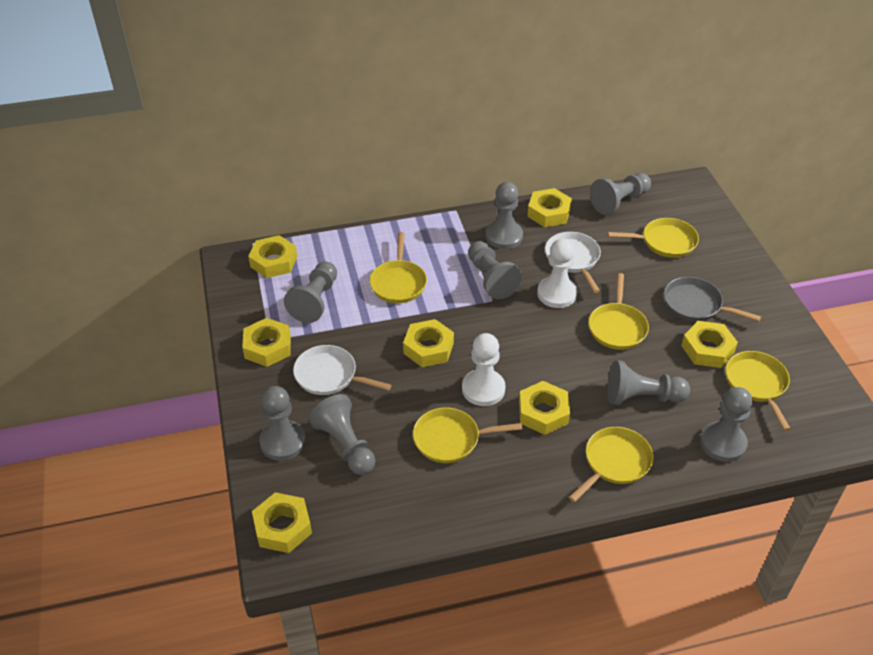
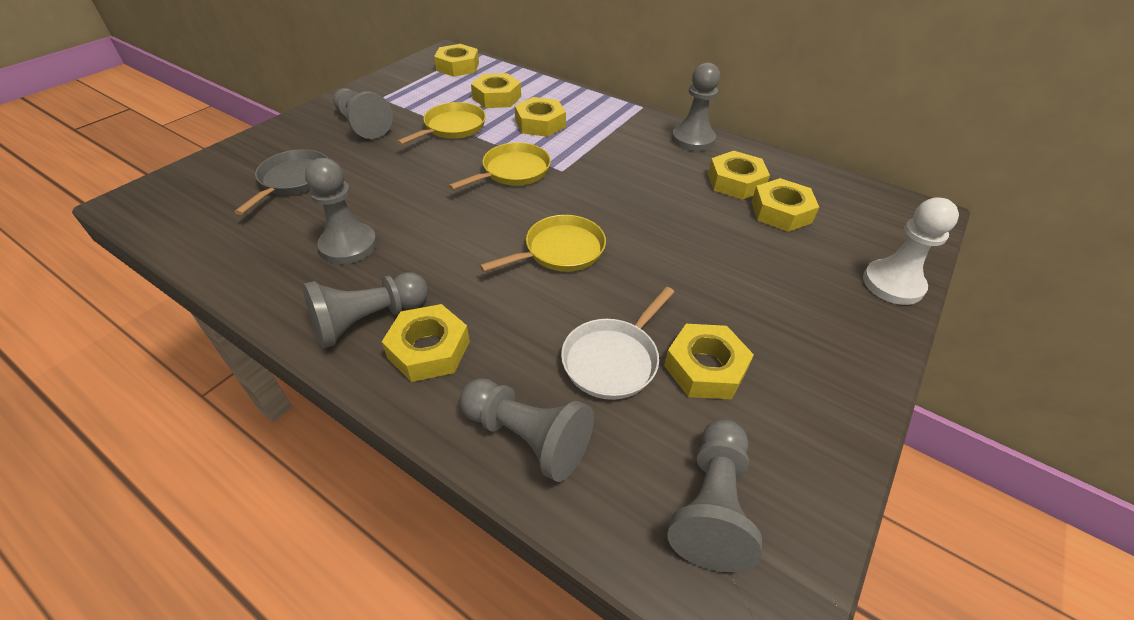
grey pawn: [259,386,306,461] [284,262,337,323] [309,394,375,475] [468,241,522,299] [486,182,523,249] [590,173,651,215] [607,360,690,405] [700,387,753,462] = 8 -> [303,272,428,348] [305,158,377,264] [333,88,393,139] [460,378,594,482] [667,419,762,572] [672,62,720,151] = 6
white pan: [293,345,391,395] [545,232,601,293] = 2 -> [561,287,674,400] = 1
white pawn: [462,333,506,406] [537,239,578,308] = 2 -> [863,197,959,305] = 1
yellow pan: [370,232,427,303] [413,408,523,463] [569,427,653,502] [589,273,649,350] [608,218,699,258] [725,351,791,431] = 6 -> [397,102,486,145] [449,142,551,190] [480,215,606,272] = 3

